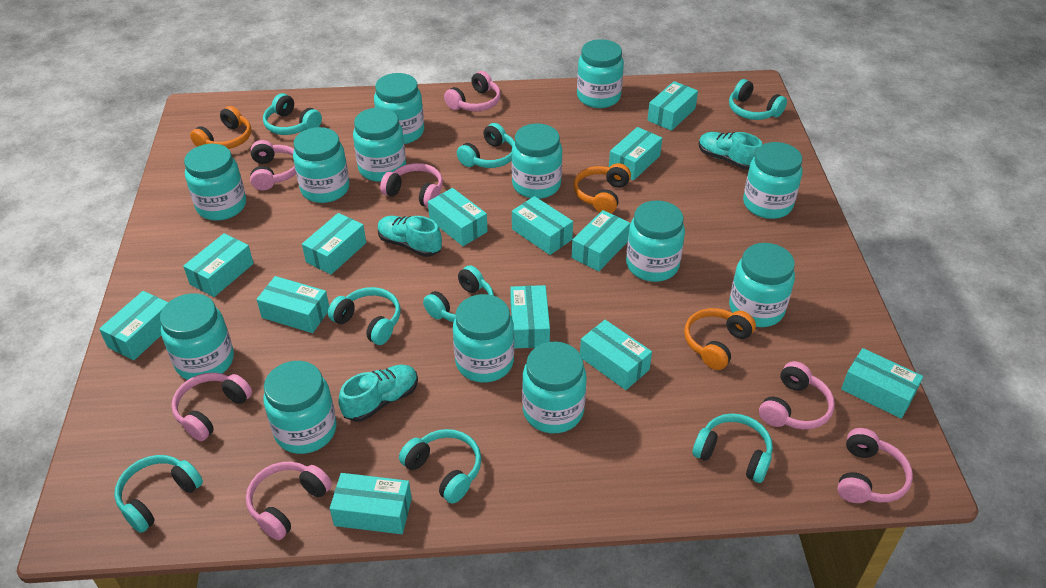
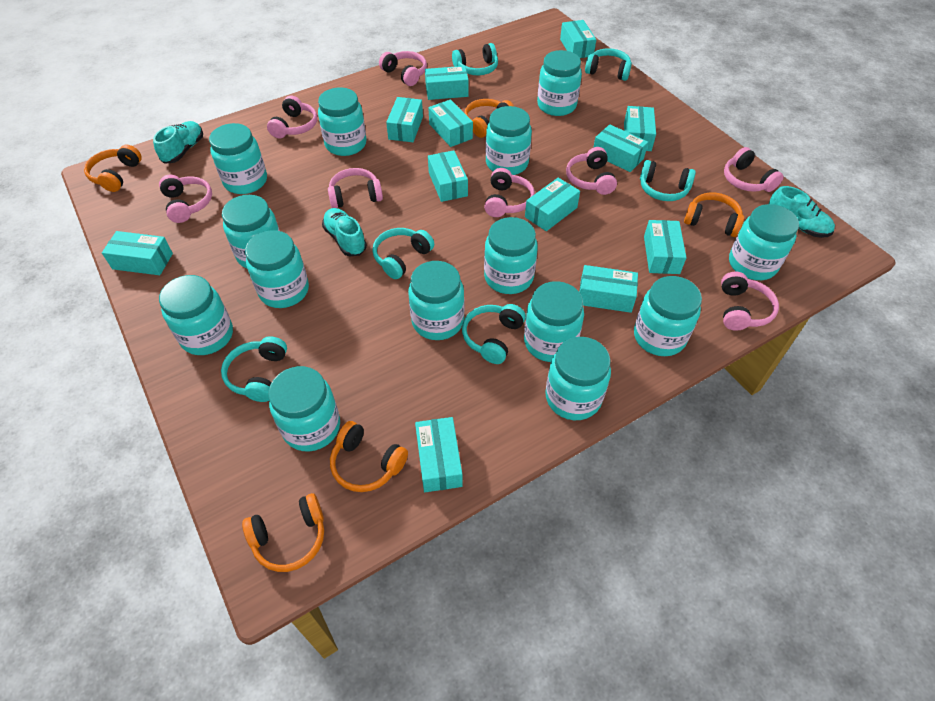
orange headphones: [190,106,251,149] [573,163,631,214] [684,308,756,370] = 3 -> [84,145,142,192] [242,493,324,572] [330,421,408,492] [464,99,515,138] [684,193,744,237] = 5
pink headphones: [171,372,252,441] [246,461,332,540] [250,140,296,190] [380,163,443,208] [444,71,501,111] [759,361,835,429] [837,428,913,503] = 7 -> [159,175,212,223] [267,96,317,138] [328,168,383,208] [379,51,427,86] [484,168,535,217] [566,147,617,195] [721,272,779,331] [724,147,784,192] = 8
turquoise box: [99,291,168,360] [183,233,254,297] [256,276,329,333] [302,213,366,275] [330,473,412,534] [428,188,488,246] [510,285,550,348] [512,196,573,255] [572,210,630,271] [580,320,652,390] [609,127,662,180] [647,81,698,131] [841,348,923,419] = 13 -> [102,231,173,275] [386,97,423,142] [415,417,463,492] [425,66,469,100] [428,99,473,147] [428,150,468,202] [525,178,580,231] [560,20,596,58] [579,265,638,313] [593,124,648,172] [624,106,656,151] [644,220,687,274] = 12
turquoise headphones: [114,455,203,533] [263,93,322,135] [328,287,400,345] [399,429,481,503] [423,265,494,322] [457,123,514,168] [692,413,773,483] [729,79,787,120] = 8 -> [221,336,287,402] [372,228,434,279] [452,43,498,75] [462,304,526,364] [585,48,632,81] [640,160,696,201] = 6
turquoise jar: [160,293,234,380] [184,144,246,221] [264,361,337,454] [293,127,350,203] [353,108,406,182] [374,73,424,144] [453,294,514,382] [511,123,562,199] [522,342,587,433] [577,39,624,108] [626,200,685,282] [729,243,795,327] [743,142,802,219] = 13 -> [159,275,233,355] [209,123,267,194] [222,195,280,269] [245,230,309,308] [268,366,340,452] [318,88,367,156] [408,261,464,340] [484,217,538,294] [486,106,532,175] [524,281,584,362] [537,50,582,116] [545,337,611,420] [634,276,702,356] [729,204,799,280] = 14

